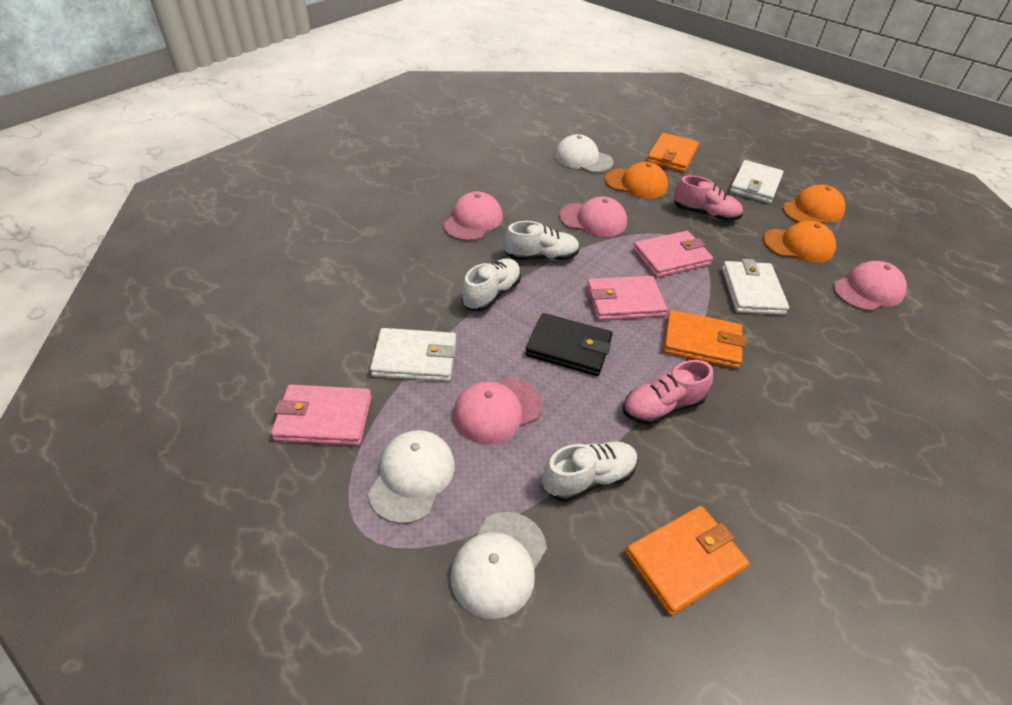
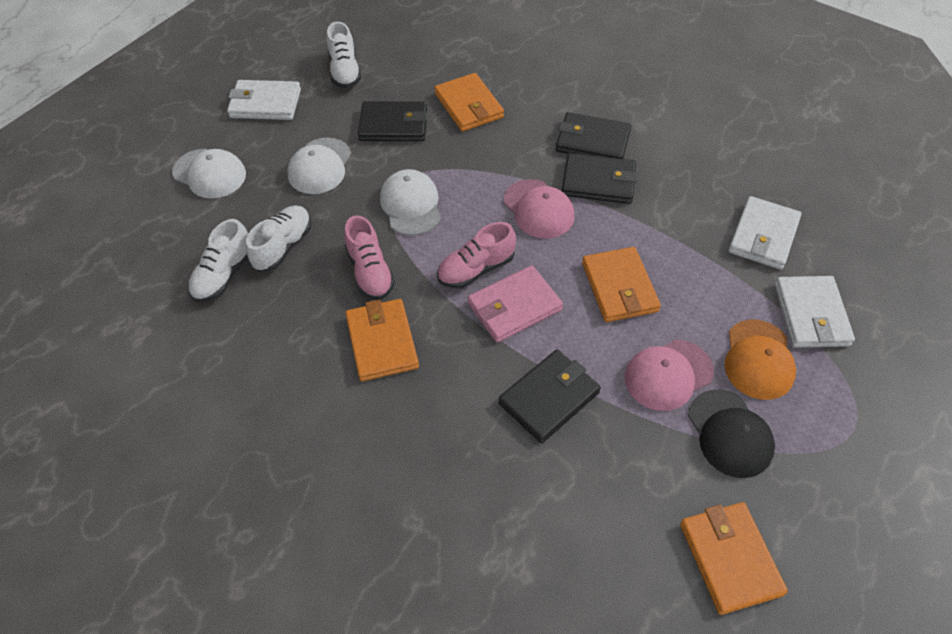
black cap: none = 0 -> [688,389,775,478] = 1
black wallet: [526,313,612,376] = 1 -> [358,101,428,141] [498,350,601,443] [556,112,631,159] [562,153,638,204] = 4
orange cap: [605,162,668,198] [763,221,836,263] [783,185,845,223] = 3 -> [724,320,796,400] = 1
orange wallet: [625,506,749,615] [647,133,699,172] [663,310,745,369] = 3 -> [345,299,419,381] [434,73,504,132] [582,247,661,322] [680,502,788,615] = 4
pink cap: [443,191,503,241] [453,378,543,444] [559,196,627,237] [833,261,907,311] = 4 -> [504,179,574,239] [625,340,714,411] = 2
pink wallet: [271,384,372,446] [586,276,667,321] [633,231,713,278] = 3 -> [468,265,563,343] = 1

